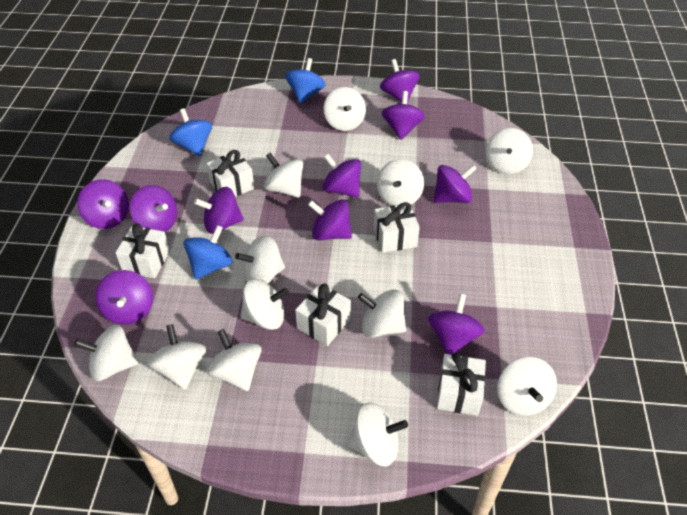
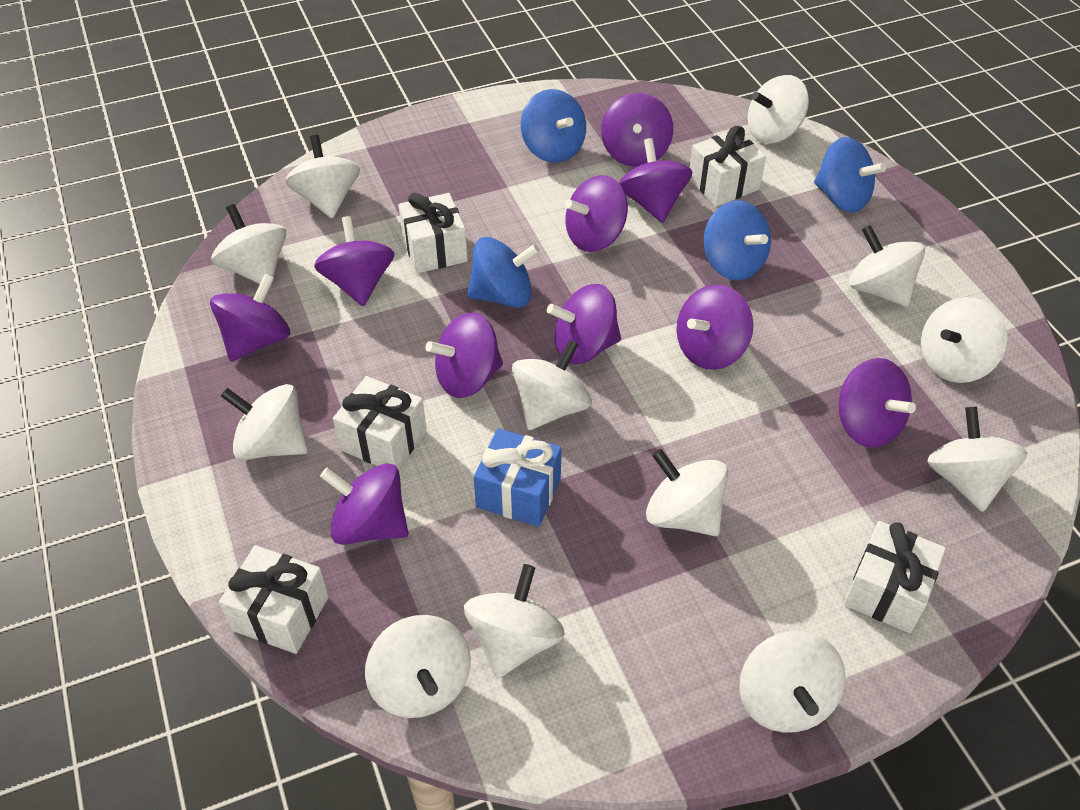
blue gift: none = 0 -> [474,428,562,527] = 1
blue spinning top: [169,108,212,156] [183,225,232,280] [285,58,325,104] = 3 -> [467,237,540,308] [521,89,586,163] [704,200,771,281] [814,137,886,212] = 4

